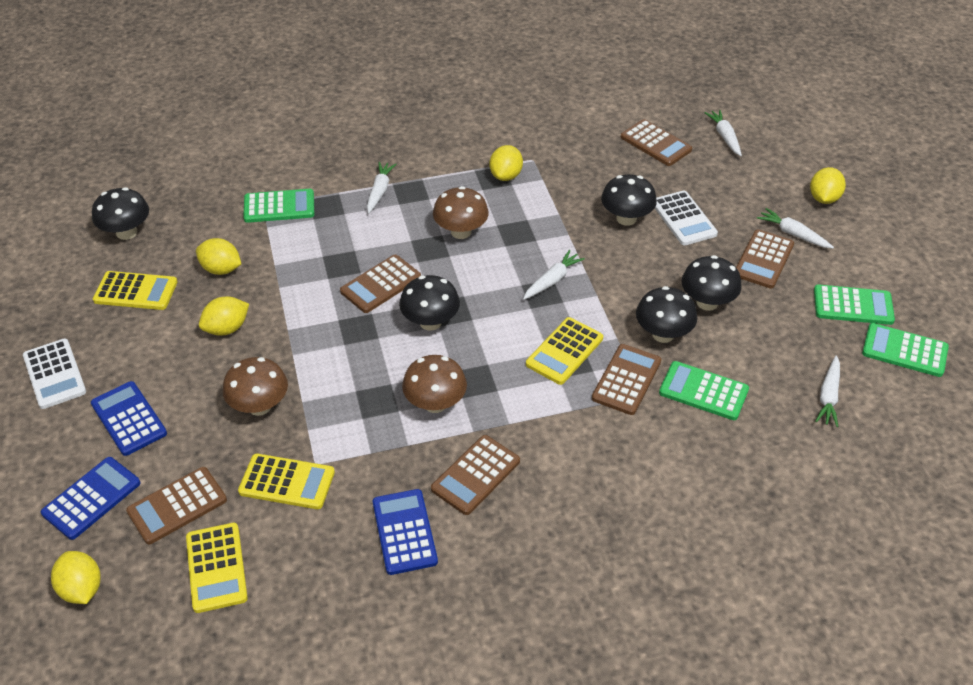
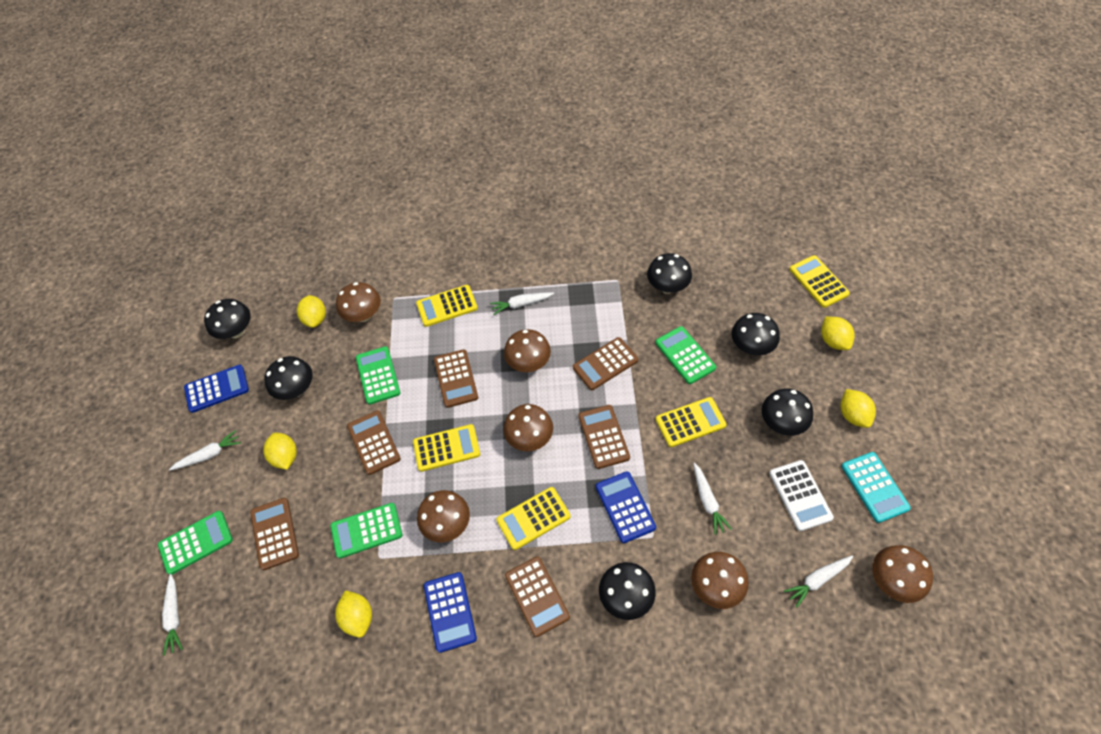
black mushroom: [92,187,149,240] [399,275,460,331] [601,174,657,226] [636,286,697,343] [681,255,742,311] = 5 -> [204,299,251,339] [264,356,313,400] [599,562,656,620] [647,253,692,294] [732,313,780,356] [762,388,813,436] = 6
brown mushroom: [223,357,288,416] [402,355,467,413] [433,186,489,239] = 3 -> [336,282,381,322] [417,490,470,542] [503,404,553,451] [504,329,551,372] [691,552,749,609] [872,545,933,603] = 6
turquoise calculator: none = 0 -> [841,452,911,523] = 1
white calculator: [23,338,86,409] [655,191,718,246] = 2 -> [769,460,834,531] = 1
yellow calculator: [93,271,177,310] [186,523,248,613] [238,454,335,509] [526,317,603,385] = 4 -> [413,424,480,472] [416,285,478,327] [496,487,571,550] [656,397,726,447] [789,255,850,308] = 5

